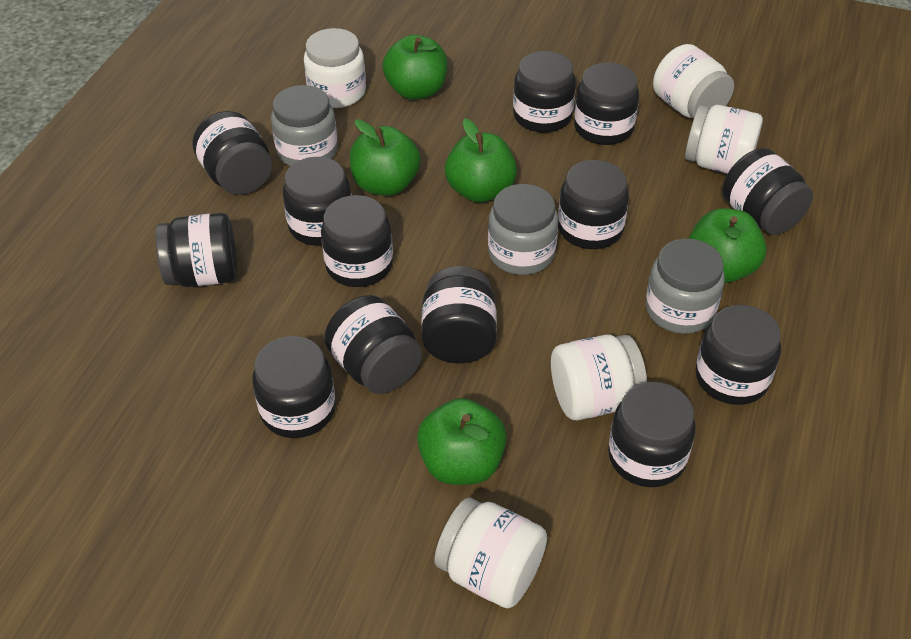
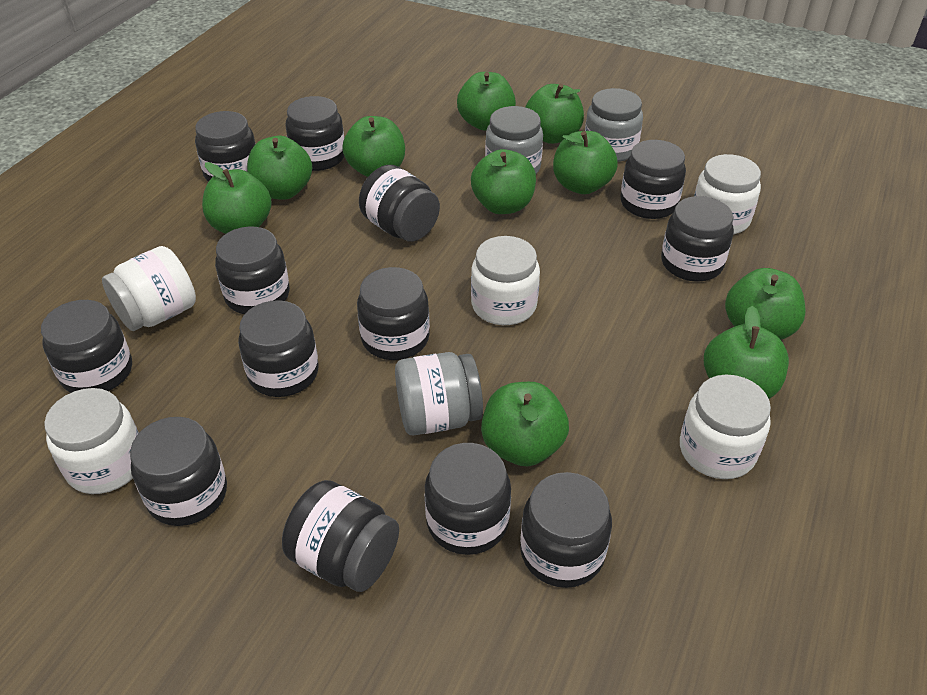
green apple: [350,119,421,196] [383,35,448,100] [417,398,507,485] [445,118,517,203] [689,208,767,283] = 5 -> [202,162,272,234] [247,136,312,200] [342,116,405,177] [457,72,516,131] [471,149,536,214] [481,382,569,466] [525,84,584,144] [553,131,618,194] [704,306,789,399] [725,268,806,340] = 10

